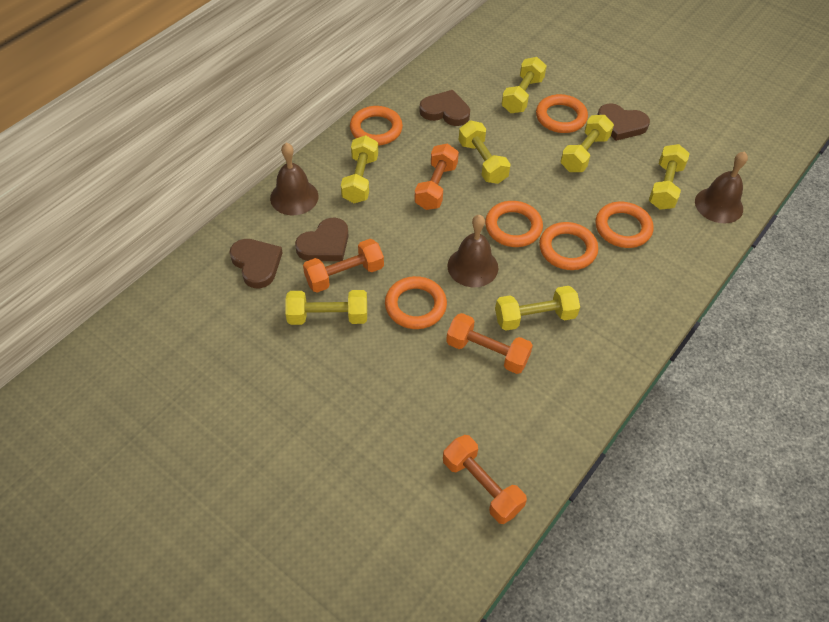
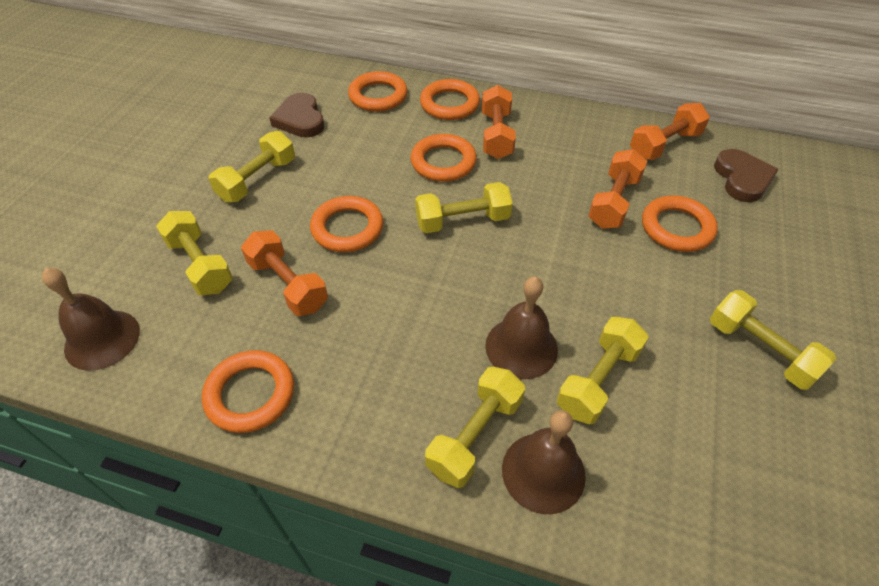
brown heart: [229,239,282,288] [295,218,349,261] [419,90,470,126] [597,103,650,141] = 4 -> [269,93,324,138] [714,149,779,202] = 2
yellow dumbbell: [285,290,367,325] [341,135,378,203] [459,120,510,184] [495,286,580,331] [501,57,547,113] [560,115,614,172] [649,144,690,210] = 7 -> [156,211,233,295] [208,131,295,202] [415,182,513,233] [425,367,525,488] [557,317,649,424] [710,290,836,390] = 6

